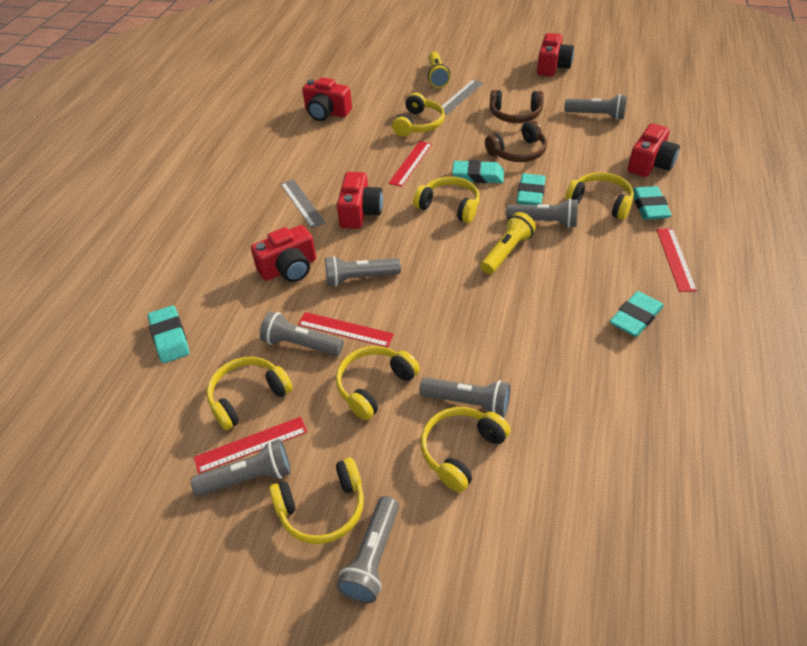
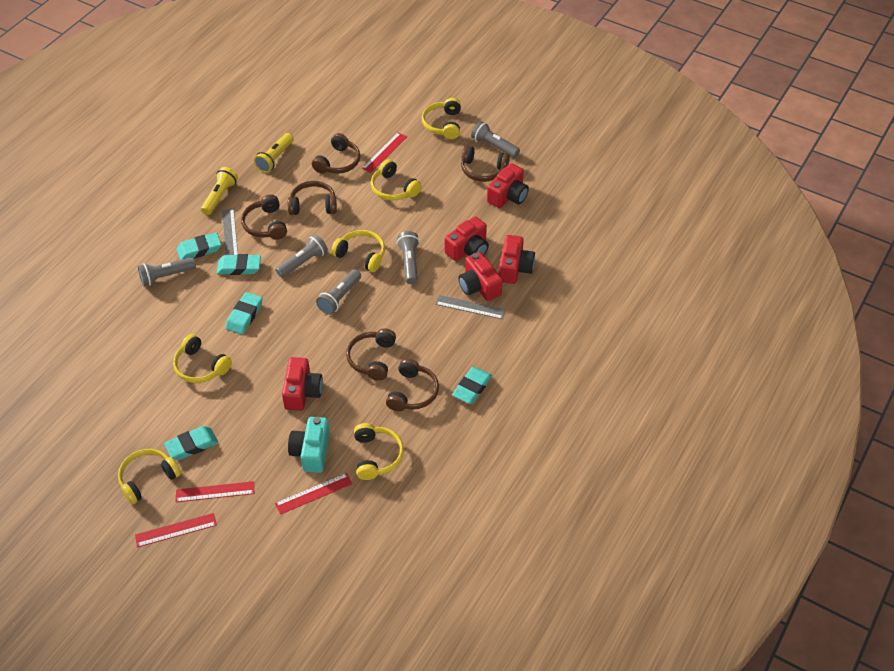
brown headphones: [485,120,547,162] [490,90,544,123] = 2 -> [241,194,287,240] [288,181,337,215] [312,133,360,174] [346,328,396,381] [386,358,439,411] [461,146,510,182] = 6
grey flashlight: [191,439,291,496] [260,311,344,356] [325,256,401,287] [337,496,399,603] [420,377,510,417] [506,198,578,228] [564,94,627,120] = 7 -> [138,257,196,286] [276,234,328,278] [316,269,361,315] [397,231,419,284] [471,121,520,158] = 5
turquoise camera: none = 0 -> [288,417,330,473] = 1
yellow headphones: [206,357,293,431] [269,458,364,544] [336,346,420,420] [392,93,445,137] [413,177,480,223] [421,407,510,492] [565,172,634,220] = 7 -> [118,449,181,504] [173,334,232,383] [331,230,385,272] [354,423,404,480] [371,159,422,201] [422,98,461,139] = 6

